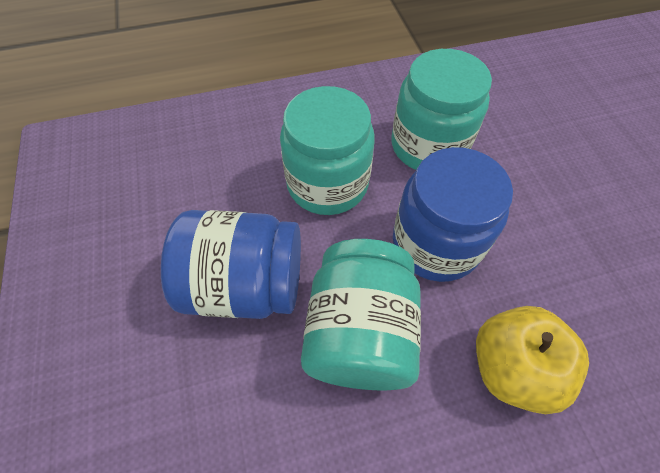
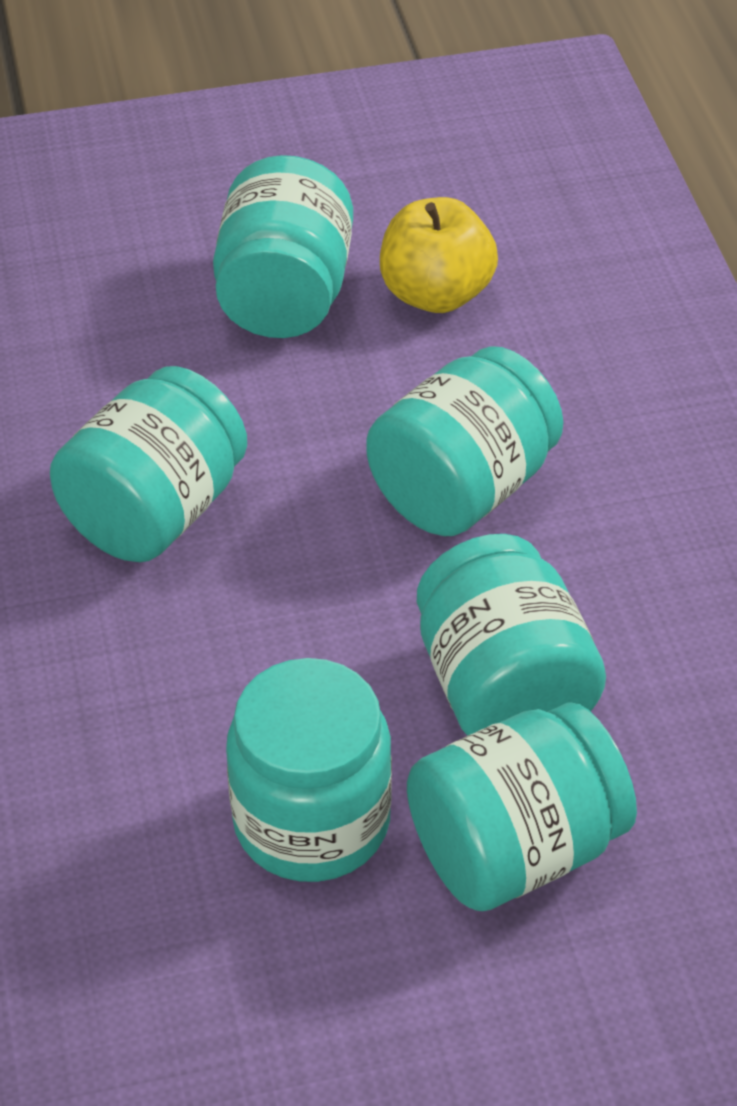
blue jar: [161,210,301,319] [393,147,513,282] = 2 -> none = 0
turquoise jar: [280,86,375,215] [301,239,421,390] [392,49,492,170] = 3 -> [50,366,247,562] [213,155,353,338] [226,658,392,882] [366,346,563,536] [407,703,637,911] [417,534,606,736] = 6

